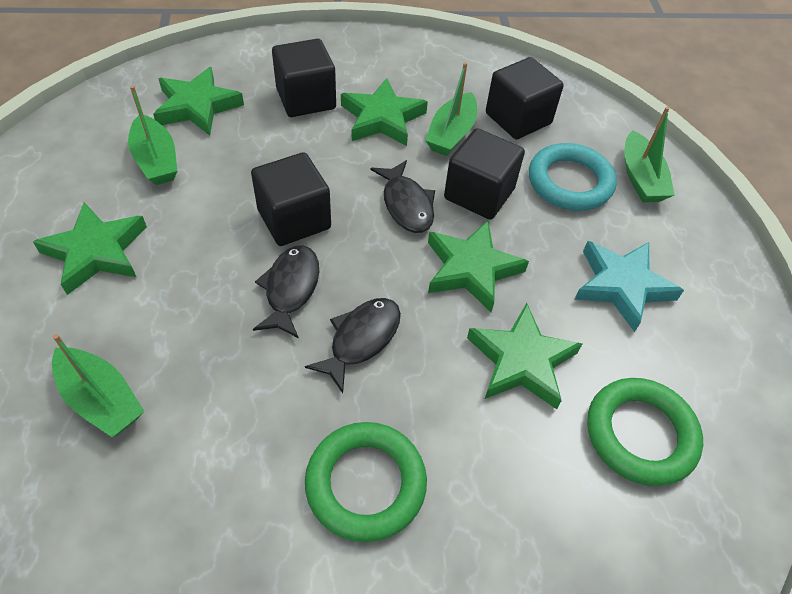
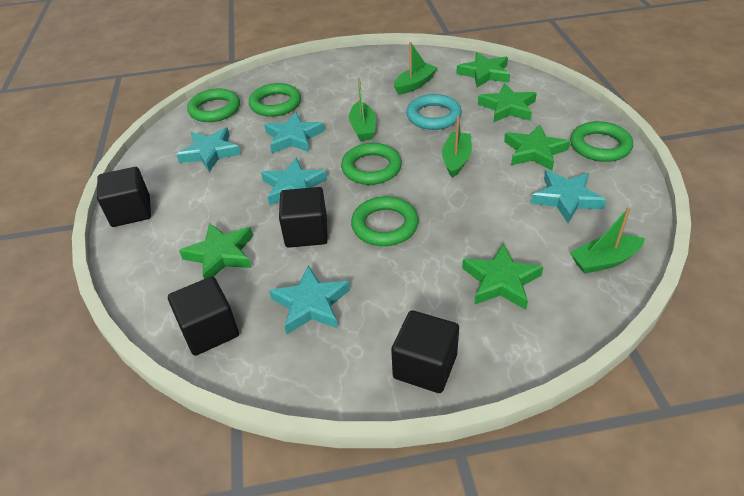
black fish: [253,245,319,338] [305,298,401,393] [371,160,435,233] = 3 -> none = 0
green ring: [305,422,427,542] [587,378,703,486] = 2 -> [187,89,240,122] [249,83,301,117] [341,143,402,185] [351,196,419,246] [570,121,633,162] = 5
turquoise star: [574,241,684,332] = 1 -> [176,128,241,172] [261,157,327,206] [264,112,324,153] [269,265,350,334] [531,170,606,223] = 5

